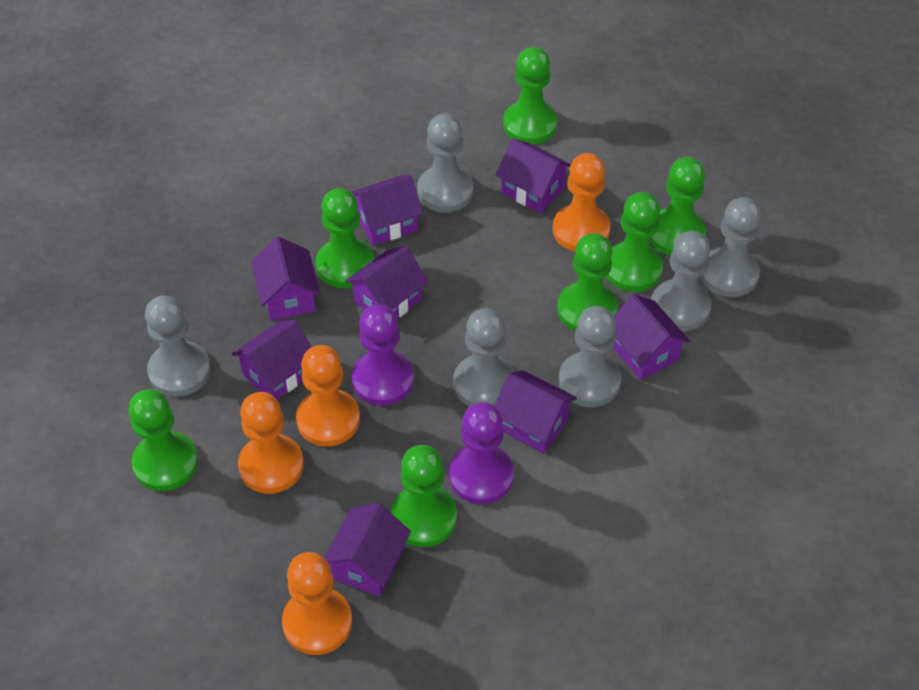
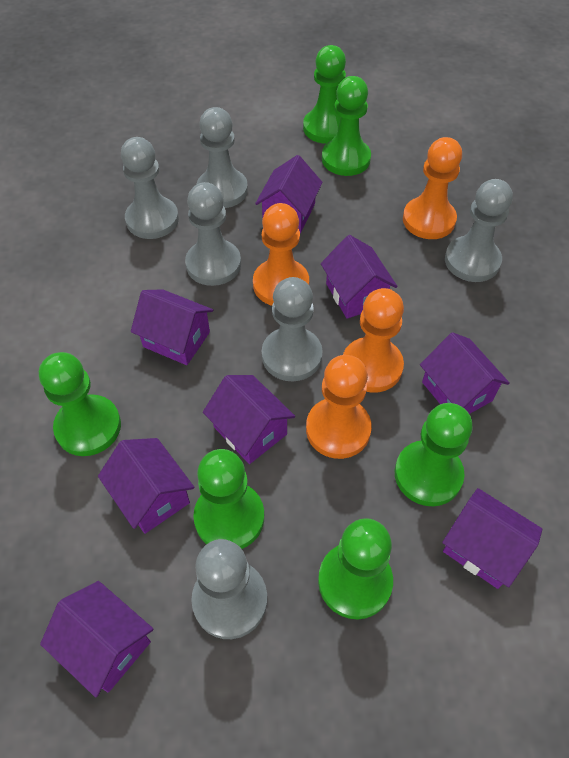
green pawn: [128,389,198,491] [316,188,374,288] [391,445,457,547] [503,47,557,144] [557,233,618,332] [606,192,663,292] [649,157,706,256] = 7 -> [39,352,121,456] [193,449,264,549] [303,45,346,144] [318,518,393,619] [322,76,371,176] [395,403,473,506] = 6
purple pawn: [351,304,414,406] [449,402,514,504] = 2 -> none = 0

